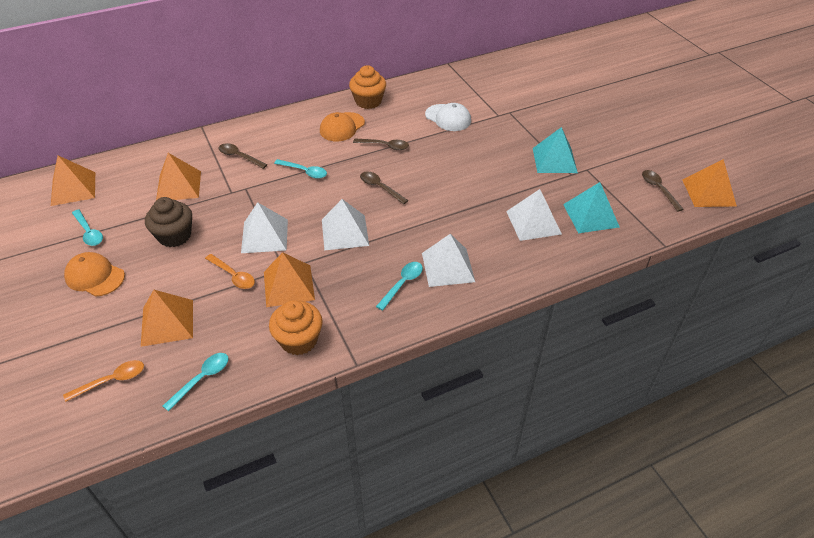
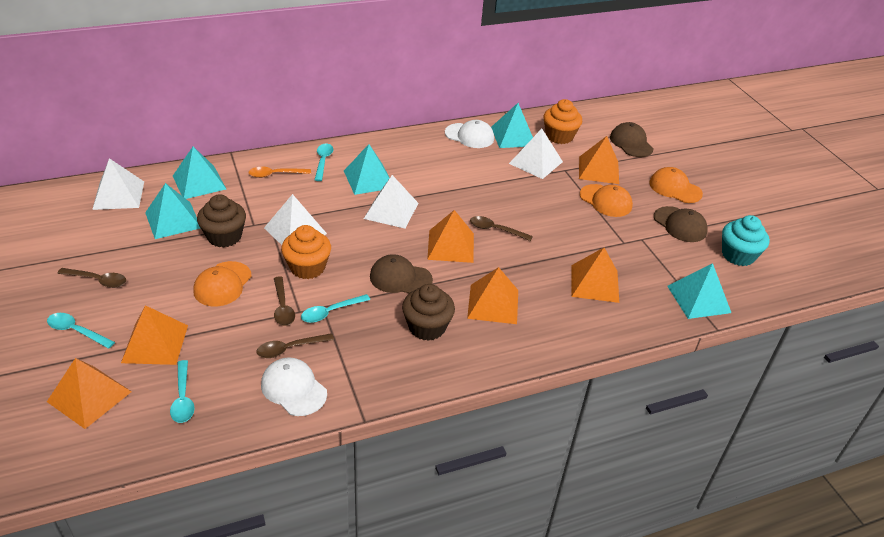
brown cap: none = 0 -> [370,254,433,293] [610,122,654,157] [654,206,708,242] = 3
brown cupcake: [145,197,192,247] = 1 -> [197,194,246,248] [402,284,455,341] = 2
orange cap: [64,252,125,297] [320,112,365,141] = 2 -> [193,261,252,307] [580,184,633,217] [649,167,703,203] = 3
orange pyramid: [51,155,95,206] [141,290,193,347] [156,153,201,200] [264,252,315,307] [682,159,737,207] = 5 -> [47,358,132,429] [121,305,188,365] [427,210,474,263] [467,267,518,324] [571,248,619,303] [579,136,619,184] = 6
orange spoon: [63,360,144,402] [205,254,255,289] = 2 -> [248,167,311,178] = 1
turquoise cupcake: none = 0 -> [722,215,770,266] = 1
turquoise pyramid: [533,127,578,173] [563,182,620,233] = 2 -> [145,183,200,239] [173,146,226,199] [344,144,390,195] [491,103,533,148] [667,263,731,319] = 5
white cap: [425,103,471,131] = 1 -> [261,357,327,416] [445,120,494,148] = 2

